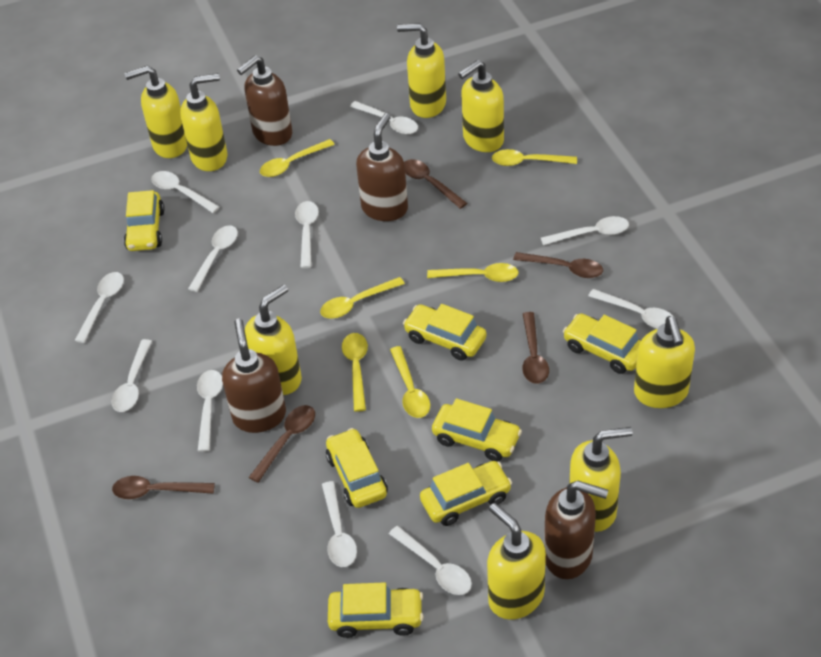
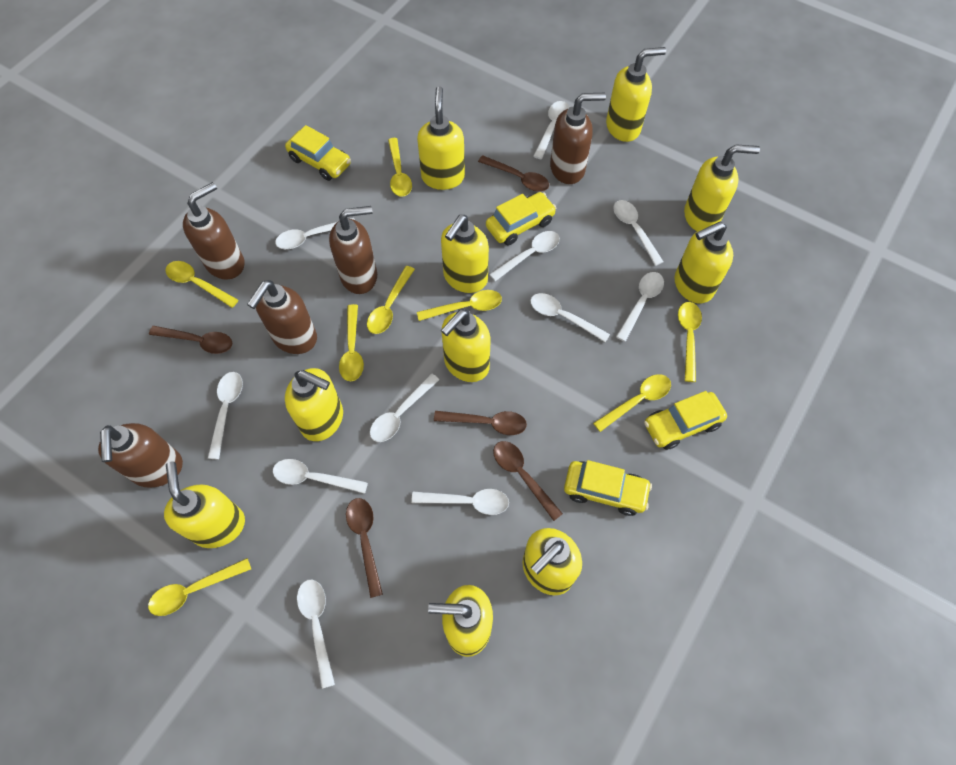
brown soap dispenser: [222,319,286,433] [237,55,292,146] [356,113,408,221] [544,481,608,579] = 4 -> [98,423,183,488] [183,182,244,280] [247,280,317,354] [329,206,377,294] [550,93,606,184] = 5
yellow car: [124,190,165,251] [326,428,388,508] [328,582,424,638] [403,304,487,361] [420,461,512,526] [432,398,522,462] [563,313,641,374] = 7 -> [285,125,351,181] [486,192,557,245] [564,460,652,516] [644,391,727,450] = 4
yellow soap dispenser: [125,66,187,158] [180,73,227,171] [245,285,302,395] [397,23,446,118] [458,60,504,152] [487,503,546,620] [569,427,633,532] [634,316,695,408] = 8 -> [164,461,245,548] [285,368,343,441] [417,86,465,190] [428,585,493,657] [441,215,489,293] [441,309,491,382] [522,528,582,595] [606,47,666,142] [674,222,733,303] [684,144,760,231] = 10
yellow spoon: [260,139,335,177] [320,277,405,319] [342,333,368,412] [390,346,430,418] [427,263,519,282] [492,149,577,166] = 6 -> [148,558,251,616] [165,261,238,308] [339,304,364,381] [367,266,415,334] [388,138,412,197] [417,290,502,321] [593,374,671,432] [678,302,702,382] = 8

